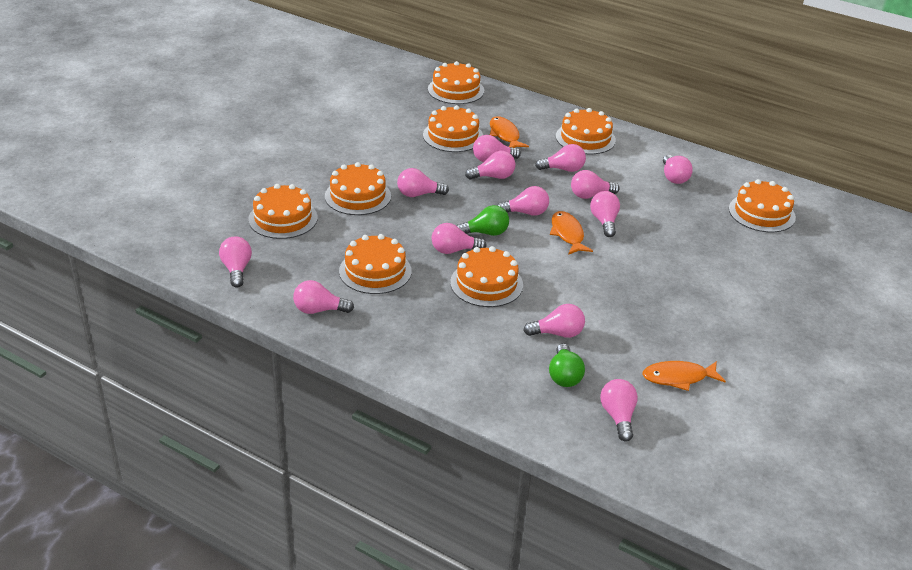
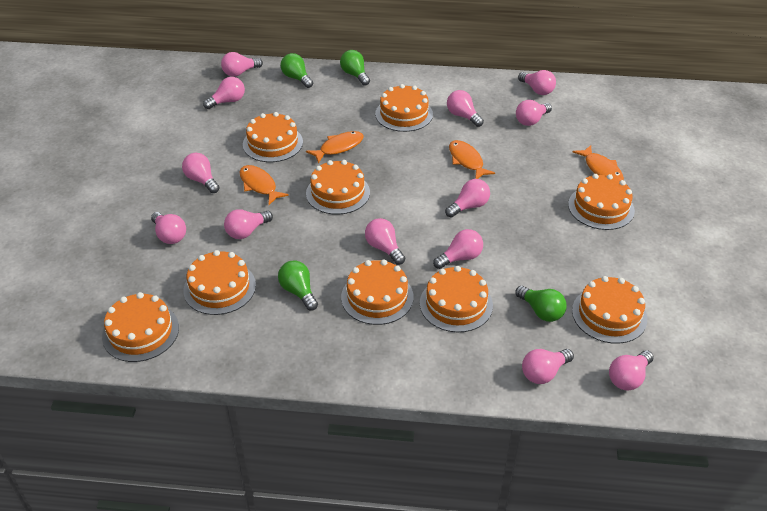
green light bulb: [456,205,509,236] [549,344,585,387] = 2 -> [278,261,318,311] [281,53,313,88] [340,50,370,86] [515,286,567,322] = 4
orange cake: [248,184,317,239] [325,162,391,215] [339,234,412,294] [423,105,483,152] [428,61,484,104] [450,246,523,307] [556,108,616,154] [729,179,796,232] = 8 -> [102,292,179,362] [184,250,256,315] [243,112,303,162] [306,160,370,215] [341,259,414,325] [375,84,433,132] [420,266,493,332] [568,174,635,230] [572,276,647,344] = 9
orange fish: [490,116,529,148] [550,211,593,255] [642,361,726,391] = 3 -> [239,165,289,205] [306,131,364,164] [449,140,495,179] [573,145,624,180] = 4

